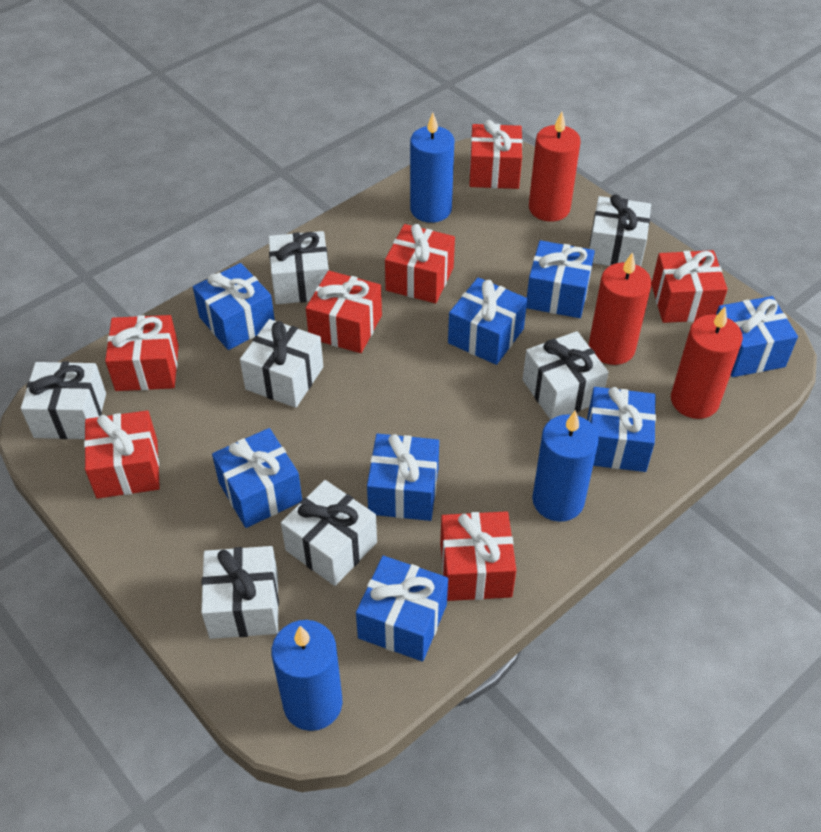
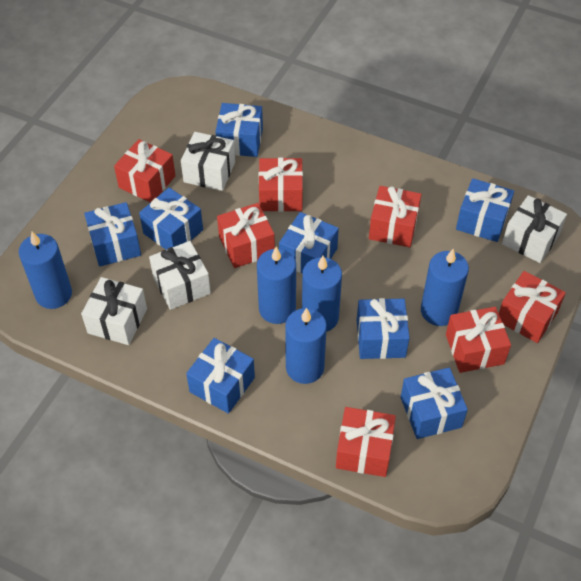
blue candle: [271,620,342,731] [410,113,455,223] [532,410,599,522] = 3 -> [19,231,72,309] [257,247,296,324] [285,308,327,384] [302,256,342,332] [421,249,469,326] = 5
red candle: [529,112,581,222] [589,252,652,365] [671,307,743,419] = 3 -> none = 0
white gift: [21,362,106,439] [201,546,279,639] [240,319,323,408] [269,231,329,304] [281,480,377,586] [523,331,609,420] [589,194,651,267] = 7 -> [81,277,147,345] [149,241,211,310] [181,132,235,191] [502,195,567,263] = 4

